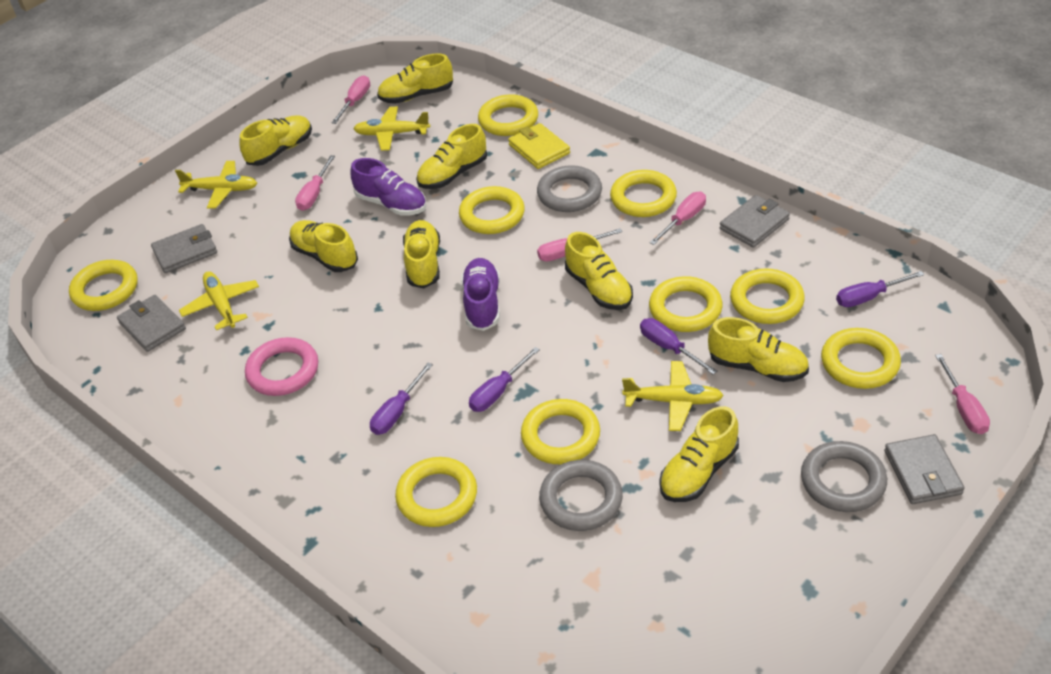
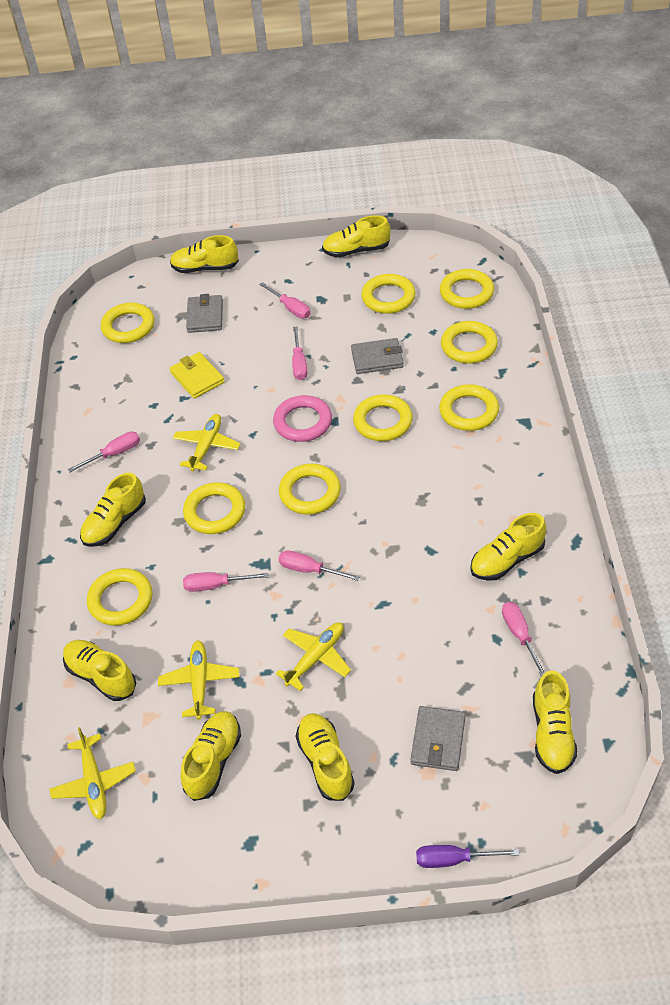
grey ring: [537,165,602,212] [539,460,623,531] [801,441,887,512] = 3 -> none = 0
grey wallet: [117,295,186,352] [151,224,217,273] [720,195,790,248] [884,434,965,504] = 4 -> [186,294,223,333] [351,338,404,374] [410,706,466,771] = 3
pink screwdriver: [295,155,335,211] [331,75,370,124] [537,228,623,262] [650,192,706,245] [935,354,990,434] = 5 -> [68,432,140,472] [183,572,269,592] [259,282,310,319] [278,550,360,581] [292,327,307,380] [502,602,546,676] = 6
purple screwdriver: [370,363,433,435] [469,347,540,412] [640,318,717,375] [836,271,925,307] = 4 -> [416,845,519,868] = 1
purple shoe: [351,158,426,216] [461,258,500,331] = 2 -> none = 0

